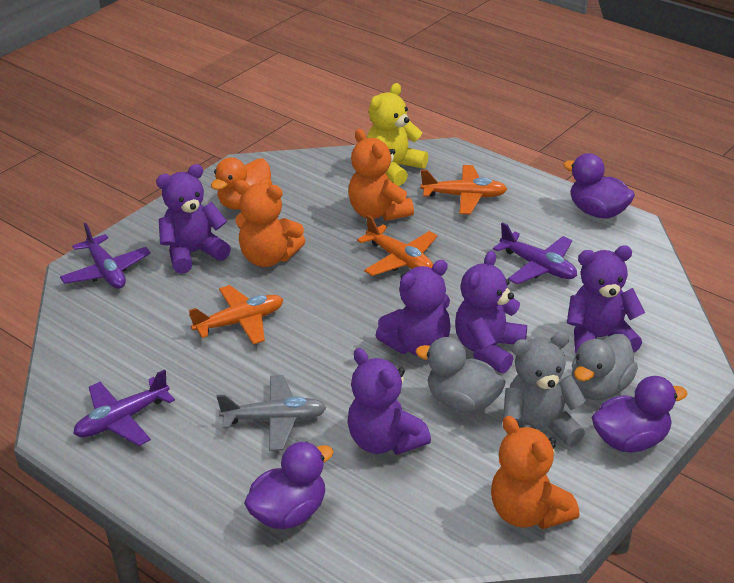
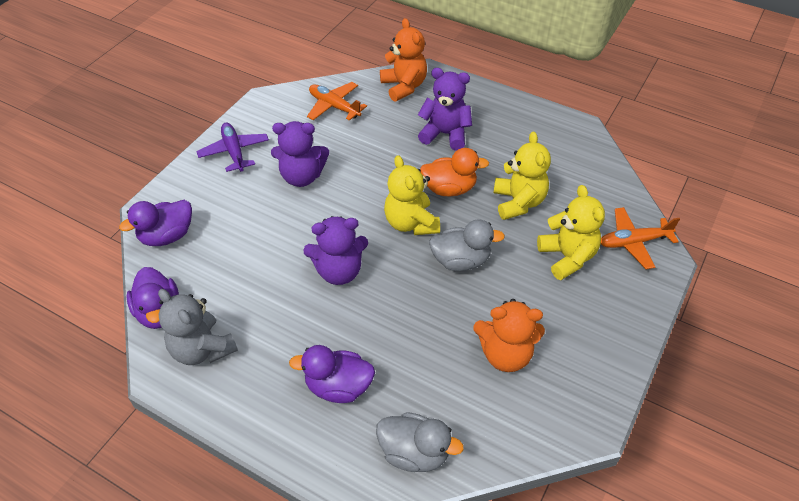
grey plane: [217,375,327,451] = 1 -> none = 0
orange plane: [189,285,284,344] [357,215,438,276] [421,165,507,214] = 3 -> [307,82,367,121] [601,207,680,269] = 2
orange teddy bear: [234,180,305,267] [348,129,414,221] [491,416,580,529] = 3 -> [380,18,427,102] [473,299,545,372] = 2
purple plane: [60,223,151,289] [73,369,175,446] [493,222,577,284] = 3 -> [196,122,269,172] = 1
purple teddy bear: [156,164,231,274] [347,348,431,455] [375,260,451,356] [455,251,527,373] [567,246,645,353] = 5 -> [271,121,329,187] [303,216,368,285] [418,68,472,150] = 3
yellow teddy bear: [366,83,428,186] = 1 -> [384,155,440,235] [494,132,551,220] [537,185,605,280] = 3

